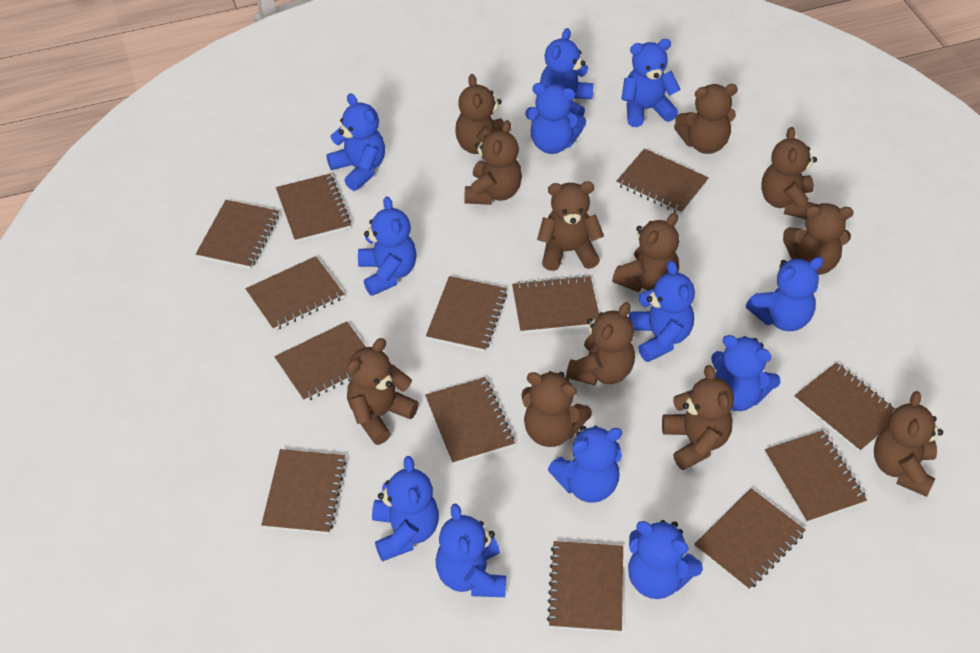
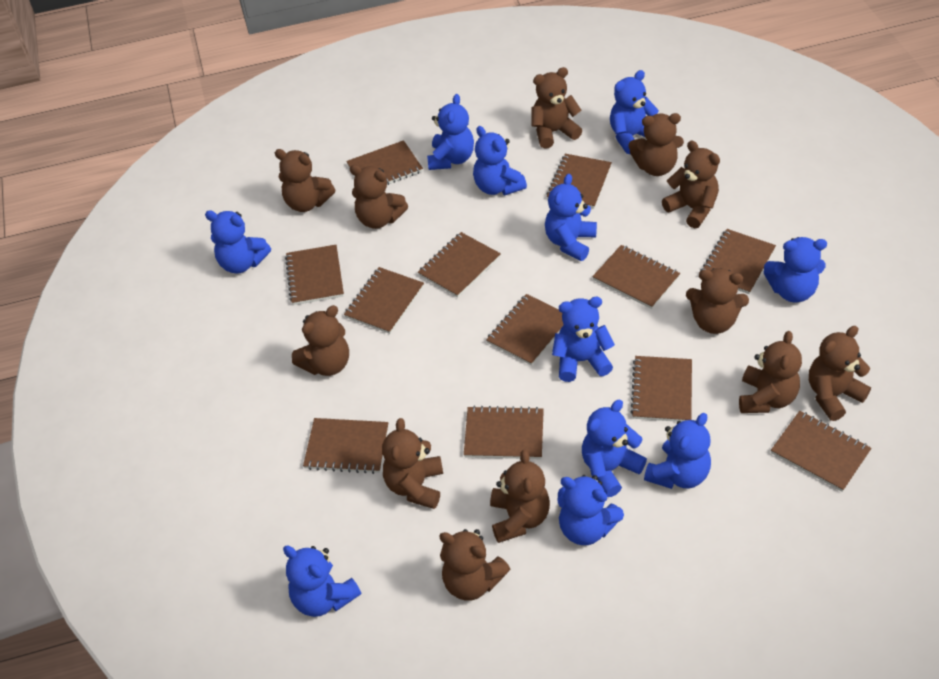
blue teddy bear: [326,93,385,191] [358,196,417,296] [372,456,439,561] [436,504,506,597] [525,83,586,154] [540,28,594,116] [548,426,622,503] [621,39,681,127] [628,520,703,599] [629,261,695,362] [711,335,781,411] [746,257,824,331] = 12 -> [205,210,271,274] [283,546,361,617] [427,94,474,170] [473,126,527,195] [545,174,597,261] [552,297,615,382] [558,475,624,545] [582,400,647,497] [610,70,659,154] [644,413,711,489] [763,237,827,303] = 11
brown notebook: [196,200,279,269] [246,256,344,331] [261,449,346,534] [274,322,366,402] [276,174,351,242] [425,377,515,465] [426,276,507,352] [512,275,599,334] [547,541,623,633] [616,148,709,214] [694,488,806,590] [765,430,867,523] [794,362,896,452] = 13 -> [285,245,344,305] [303,418,389,474] [344,267,424,334] [346,140,423,185] [418,232,501,298] [464,406,544,459] [486,294,564,366] [546,154,612,209] [592,245,680,309] [630,356,692,422] [700,229,776,294] [771,411,872,492] = 12

